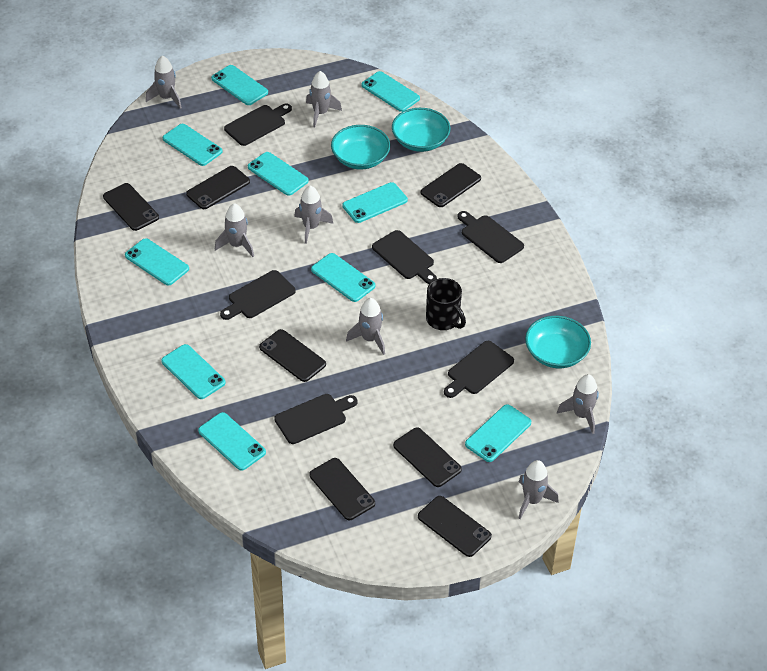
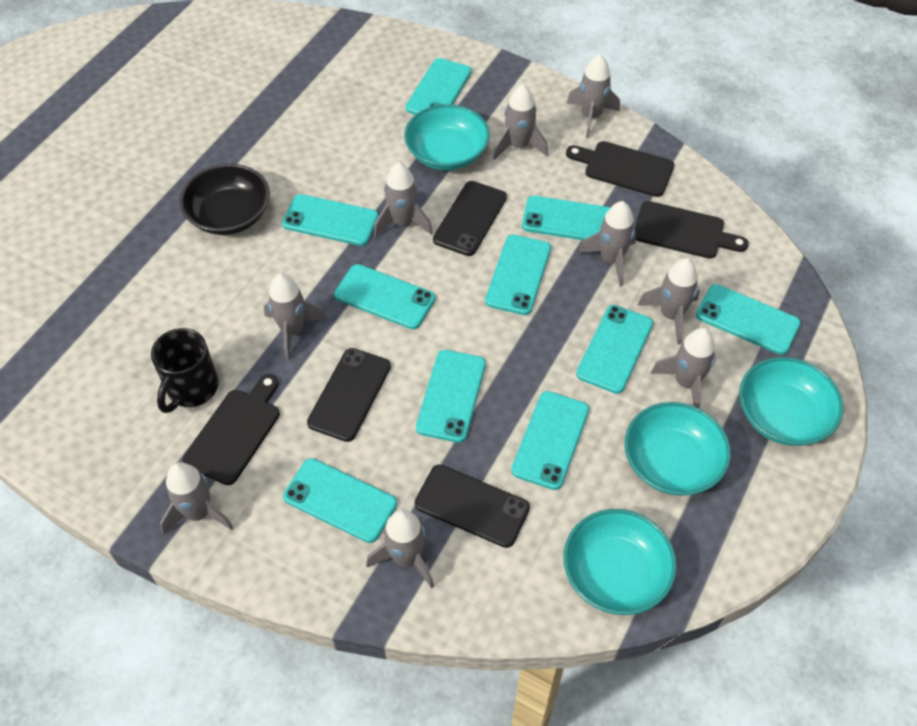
black bowl: none = 0 -> [179,164,270,235] = 1
black cutting board: [220,270,296,320] [224,103,292,146] [274,394,358,444] [372,230,437,284] [444,341,514,398] [457,211,524,263] = 6 -> [183,374,280,485] [566,141,674,197] [635,201,748,259] = 3
black phone: [103,183,159,231] [186,166,250,209] [259,329,326,382] [309,458,375,520] [393,427,462,487] [418,496,492,557] [421,163,481,207] = 7 -> [307,348,391,442] [415,465,530,548] [433,181,507,256] = 3
grey rocket: [146,56,182,109] [215,203,254,257] [294,185,333,244] [306,71,342,127] [346,298,385,355] [519,460,559,519] [557,374,599,434] = 7 -> [160,462,234,535] [264,274,326,360] [366,510,434,589] [374,162,433,237] [493,84,548,160] [566,54,620,138] [578,201,636,287] [638,258,700,345] [651,328,716,409] = 9
turquoise bowl: [331,125,390,169] [392,108,450,152] [525,316,591,368] = 3 -> [404,104,490,171] [563,509,677,615] [625,402,731,496] [739,357,844,446] = 4

